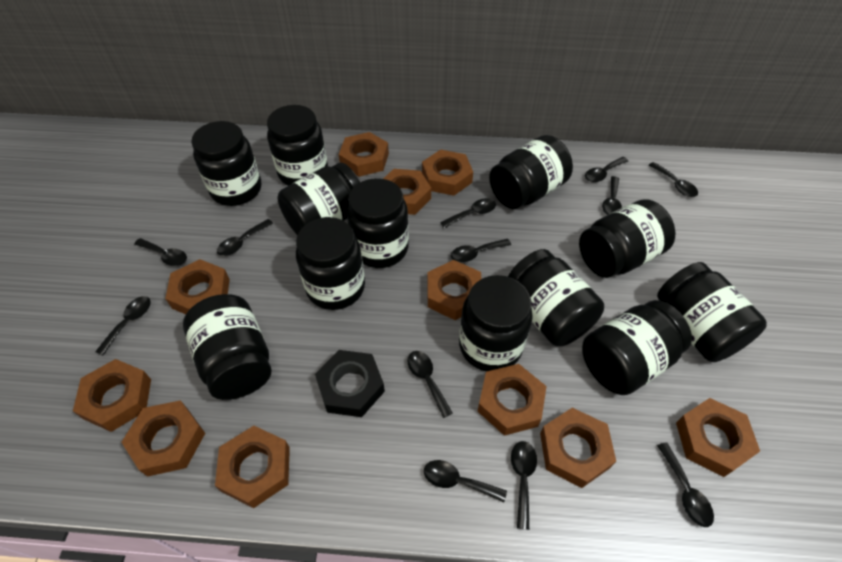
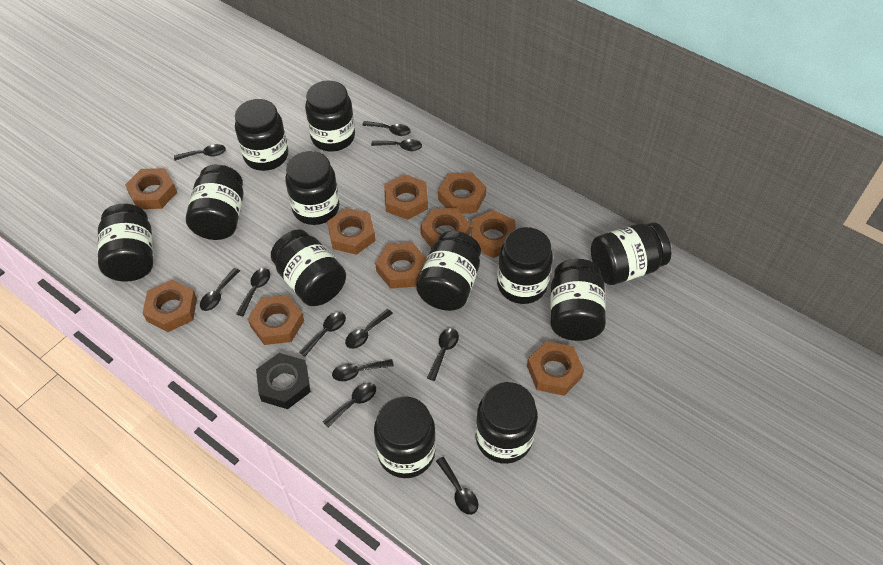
black spoon: [95,296,151,356] [134,238,187,266] [217,219,273,256] [407,351,453,418] [424,460,507,502] [440,198,496,228] [451,239,511,262] [511,441,537,530] [585,157,628,183] [602,176,622,215] [649,162,698,197] [657,442,714,527] = 12 -> [174,144,226,161] [200,268,240,311] [236,268,270,316] [299,312,346,357] [323,382,376,427] [332,359,394,381] [345,309,393,349] [362,121,411,136] [371,139,422,151] [427,328,459,381] [436,457,478,515] = 11
brown nut: [73,359,151,432] [121,400,205,477] [165,259,230,314] [215,426,290,508] [339,132,389,177] [383,169,431,215] [422,150,473,196] [427,260,482,320] [477,364,547,436] [540,408,616,488] [676,398,760,477] = 11 -> [125,168,177,209] [142,280,197,332] [248,295,304,345] [327,208,376,255] [375,242,427,289] [384,174,428,220] [421,208,471,248] [438,172,486,214] [471,210,516,258] [527,341,584,396] = 10

